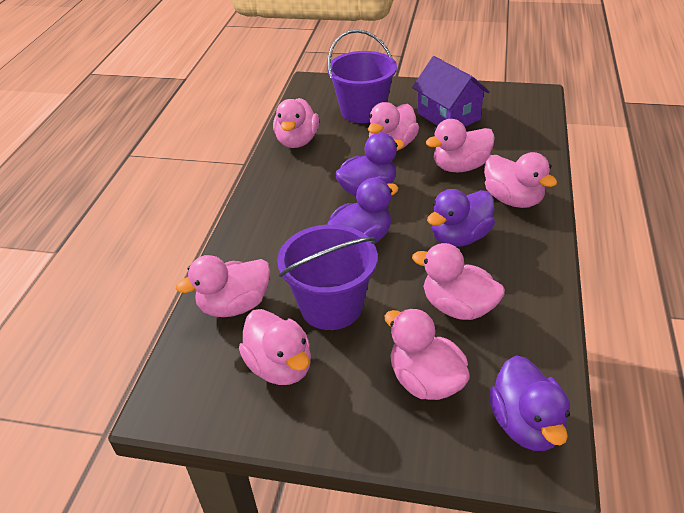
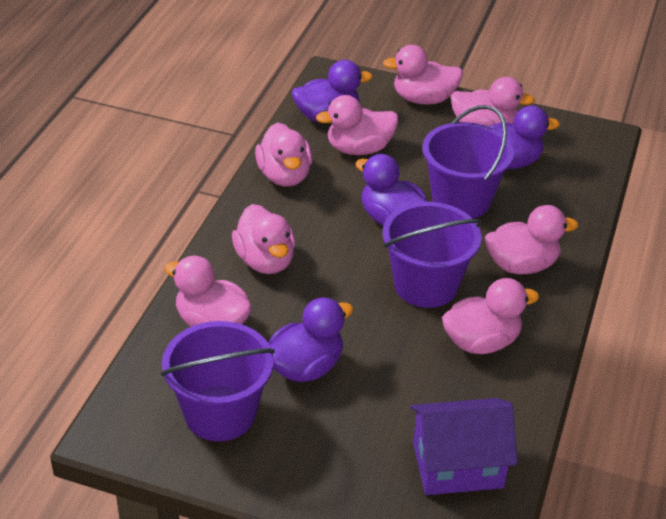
purple bucket: [277,224,378,330] [327,29,397,123] = 2 -> [161,321,275,441] [382,202,482,308] [422,105,514,218] = 3

